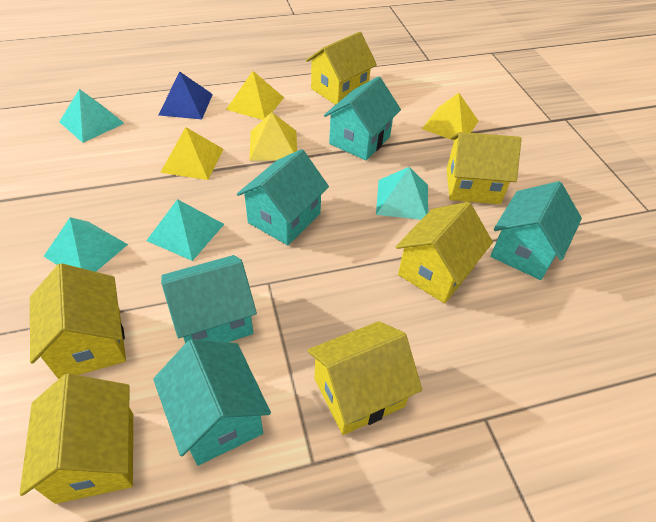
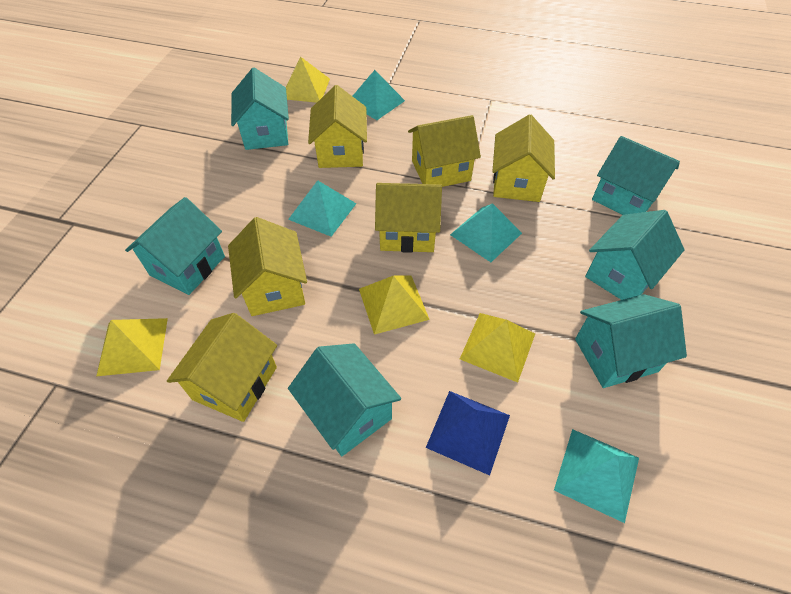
turquoise house: [153,339,271,466] [161,255,257,343] [237,149,329,245] [324,76,401,161] [490,181,582,280] = 5 -> [125,197,225,295] [231,68,289,150] [288,343,401,456] [575,294,687,388] [585,210,685,300] [592,136,680,215] = 6

